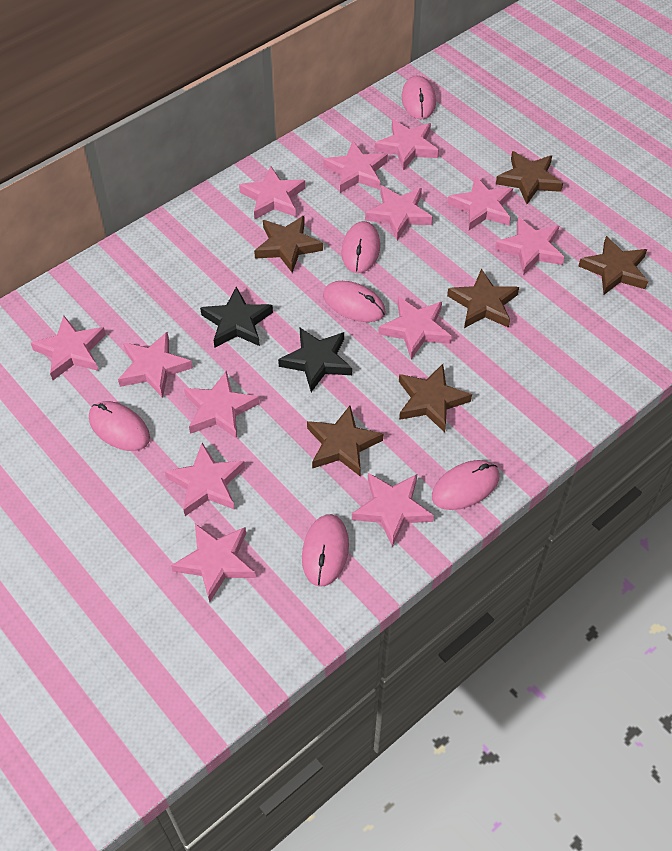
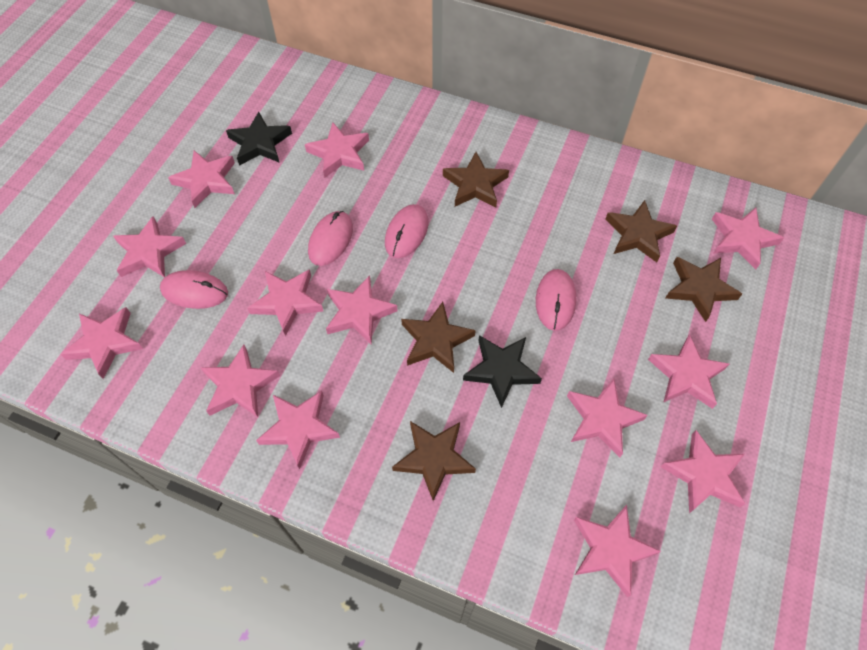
brown star: [254,216,323,273] [307,406,383,476] [399,364,472,433] [447,269,519,328] [496,151,563,204] [579,236,648,295] = 6 -> [392,421,476,501] [401,302,476,373] [443,152,509,208] [605,200,677,262] [666,257,742,322] = 5
pink mouse: [89,401,150,451] [302,514,349,587] [323,281,386,322] [342,221,380,273] [402,76,436,120] [432,460,499,510] = 6 -> [160,270,228,309] [308,211,353,266] [385,204,428,258] [536,269,576,331] = 4

